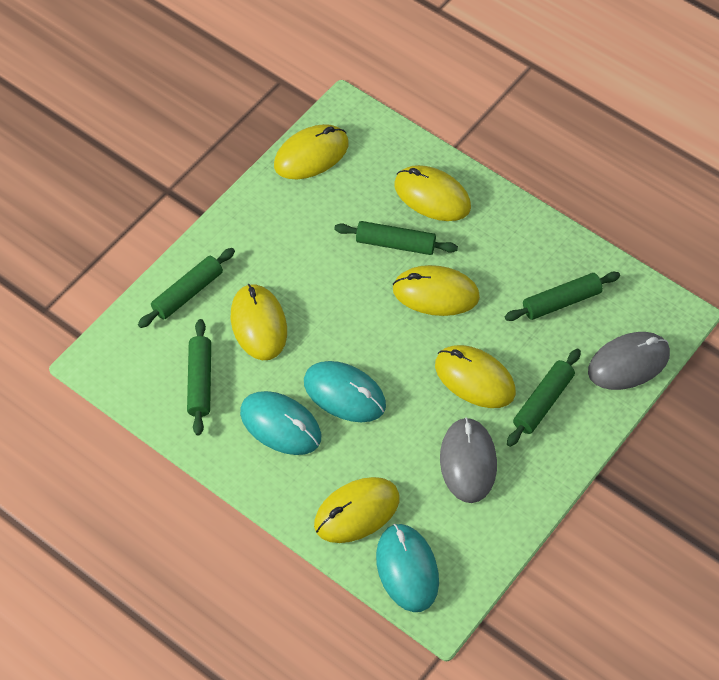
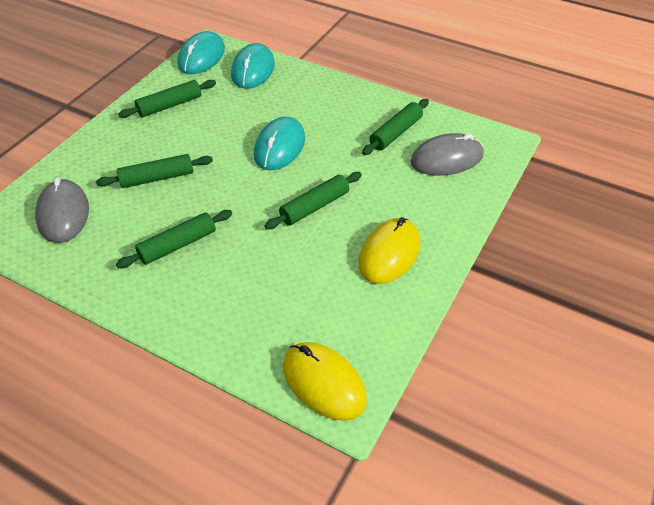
yellow mouse: [231,284,287,360] [274,124,349,179] [314,477,400,543] [392,265,480,316] [394,165,471,221] [435,345,516,408] = 6 -> [283,342,367,421] [358,217,420,284] = 2

